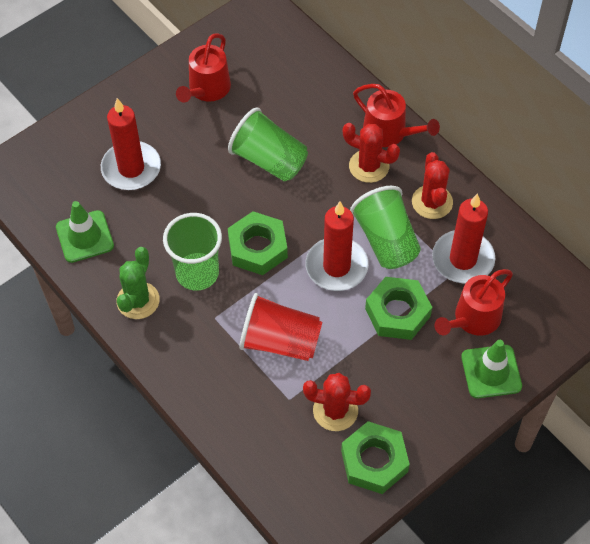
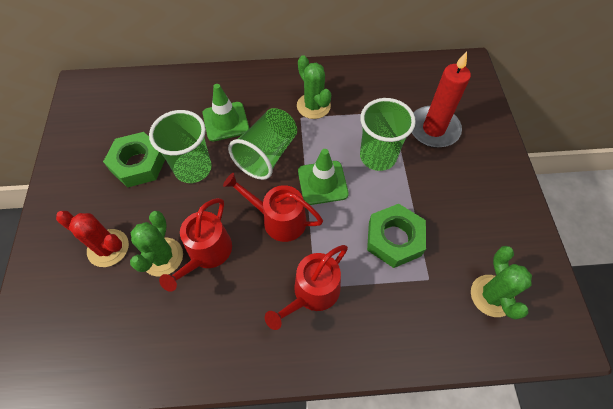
green cactus: [117,247,160,319] = 1 -> [130,211,183,277] [297,55,331,119] [471,246,532,320] = 3
green nut: [228,211,288,275] [341,421,410,494] [365,277,432,340] = 3 -> [103,132,165,188] [367,204,426,268] = 2
red cactus: [303,373,371,431] [343,123,400,183] [412,152,453,219] = 3 -> [56,211,129,267] = 1
red candle: [101,98,161,190] [305,202,369,291] [432,193,496,284] = 3 -> [412,51,471,148] = 1
red cup: [239,293,322,361] = 1 -> none = 0

